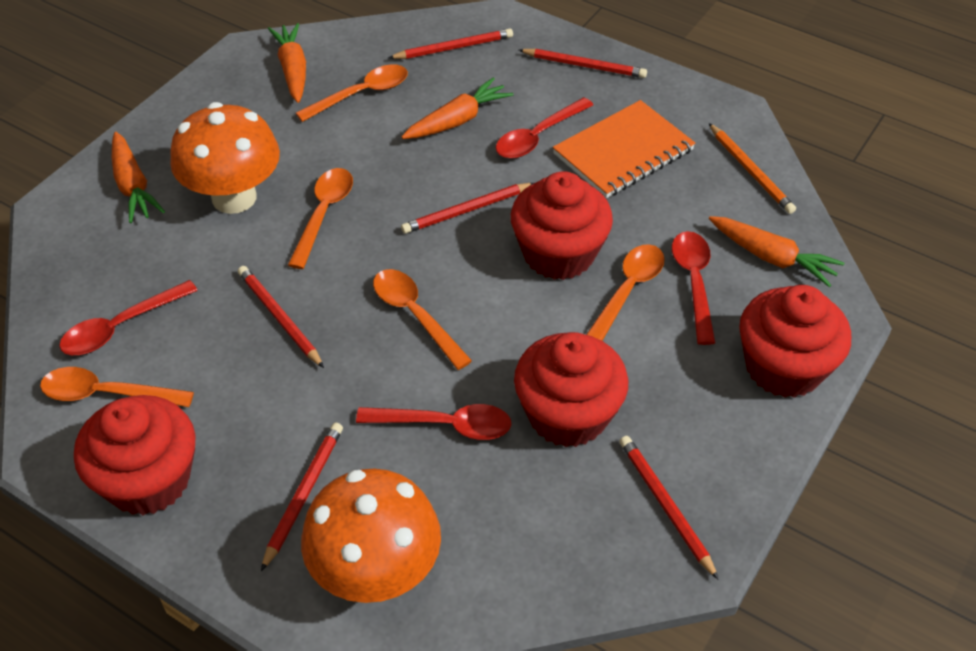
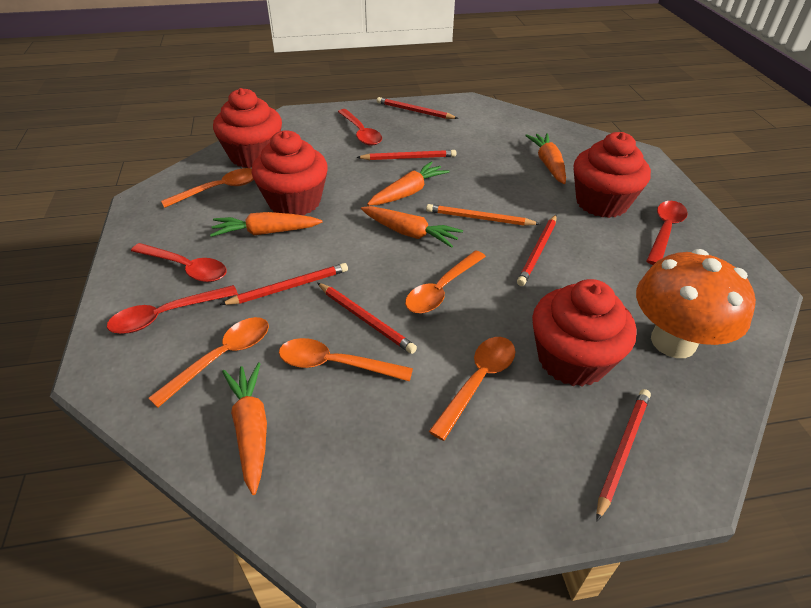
orange carrot: [112,132,165,223] [268,23,306,103] [402,78,514,139] [709,216,844,287] = 4 -> [210,212,323,237] [222,362,267,495] [361,206,463,248] [367,161,450,206] [525,133,566,184] = 5
orange mushroom: [170,102,280,214] [301,469,441,603] = 2 -> [636,249,756,358] = 1
orange notebook: [553,100,696,198] = 1 -> none = 0

